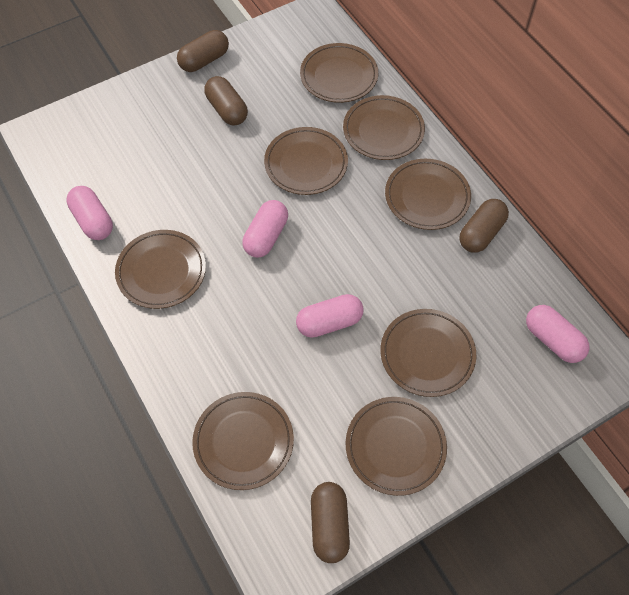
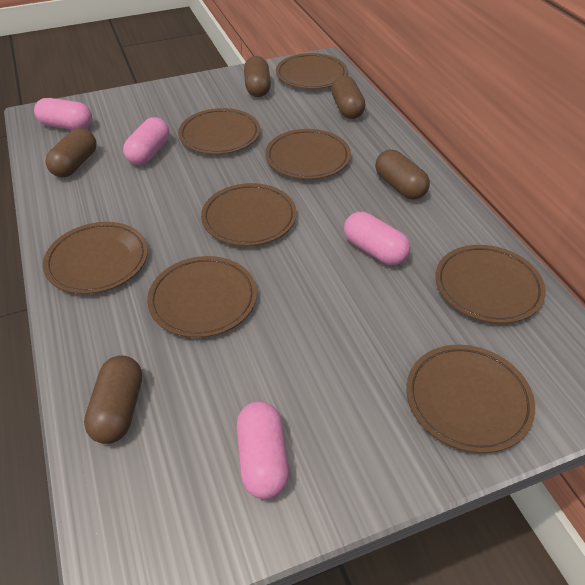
brown capsule: [177,30,229,72] [204,76,248,125] [311,482,350,563] [459,199,509,253] = 4 -> [45,128,97,177] [84,355,142,444] [244,56,271,97] [331,76,366,119] [375,150,430,200] = 5

